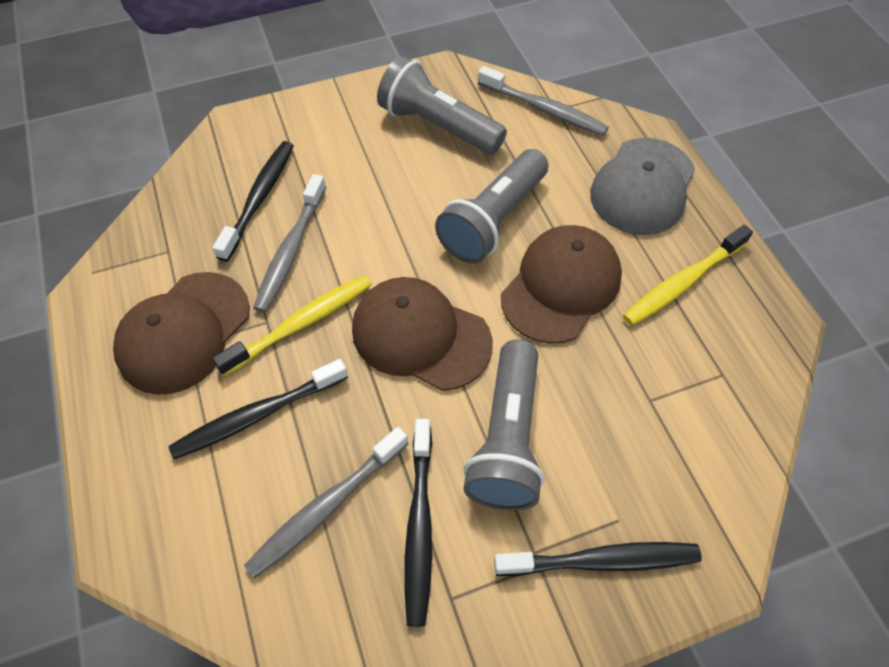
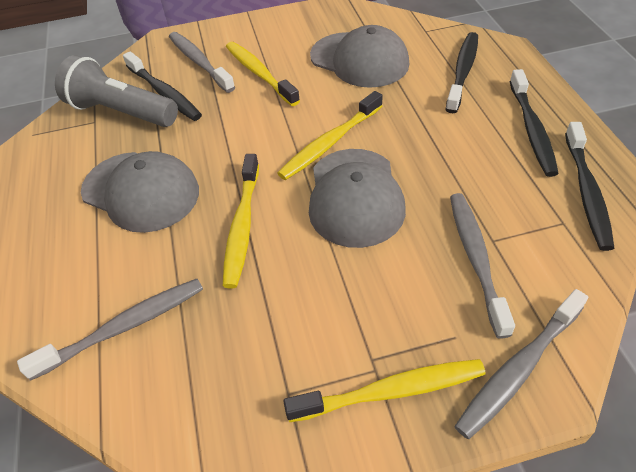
brown cap: [113,272,250,395] [352,277,493,391] [501,225,622,344] = 3 -> none = 0
grey cap: [590,138,695,235] = 1 -> [81,151,199,233] [309,149,406,248] [310,25,409,88] = 3
grey flashlight: [377,56,507,155] [435,149,548,264] [463,339,544,510] = 3 -> [55,55,178,127] = 1
grey toothbrush: [244,427,409,579] [253,174,326,313] [478,66,609,136] = 3 -> [17,279,203,381] [169,32,235,93] [450,193,515,339] [454,289,588,439] = 4
yellow toothbrush: [212,275,371,376] [623,225,753,326] = 2 -> [223,154,259,288] [226,42,300,106] [277,91,383,180] [283,359,486,422] = 4

